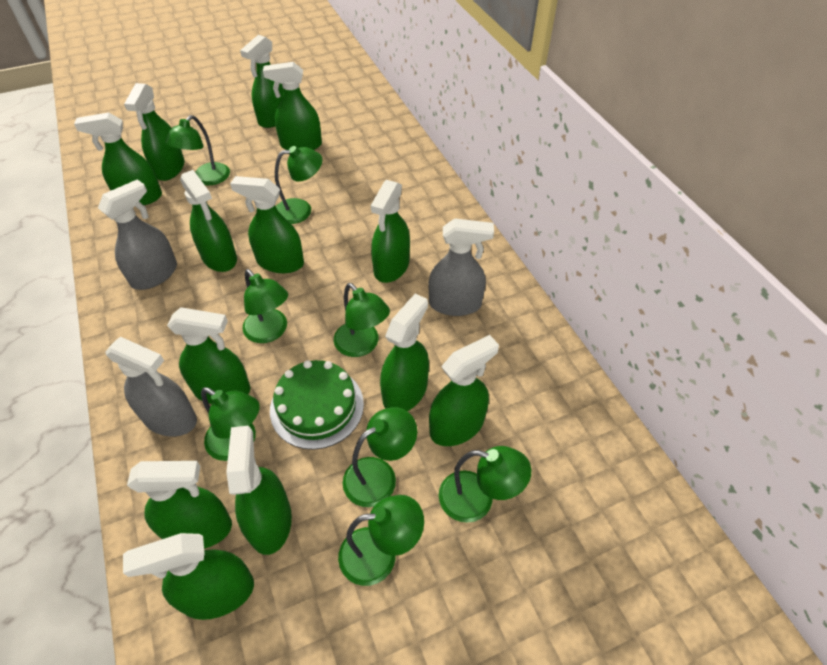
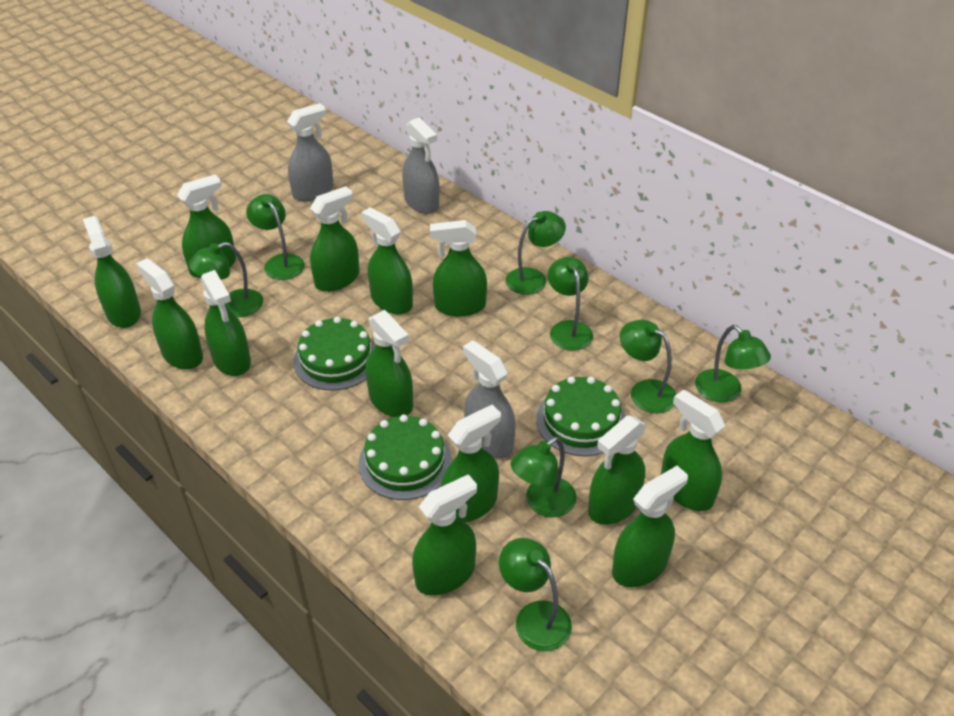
green cake: [270,360,364,450] = 1 -> [294,317,375,390] [358,415,452,500] [536,376,625,456] = 3

